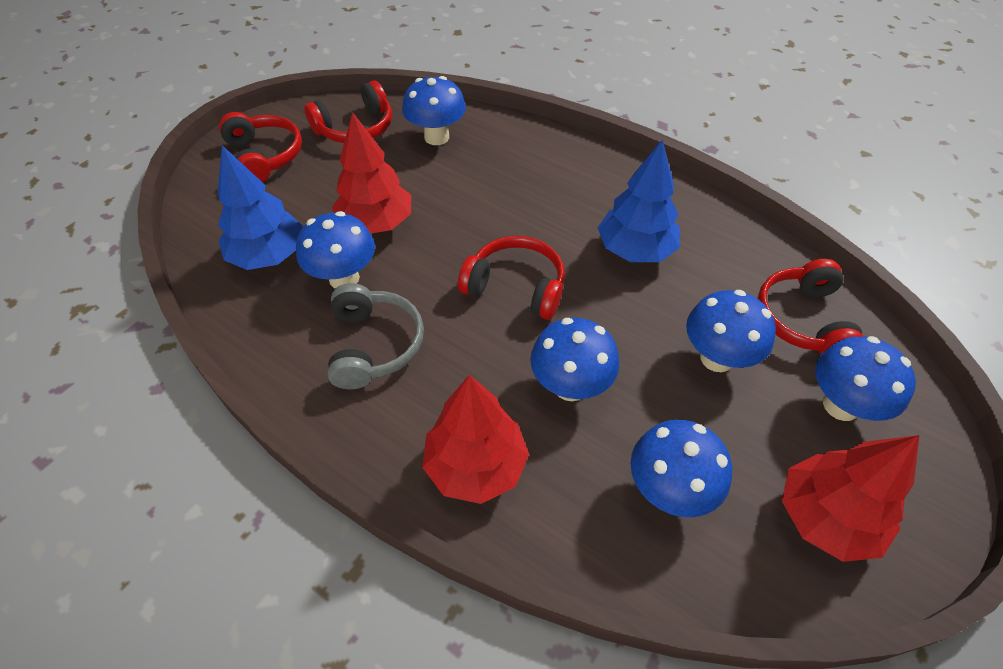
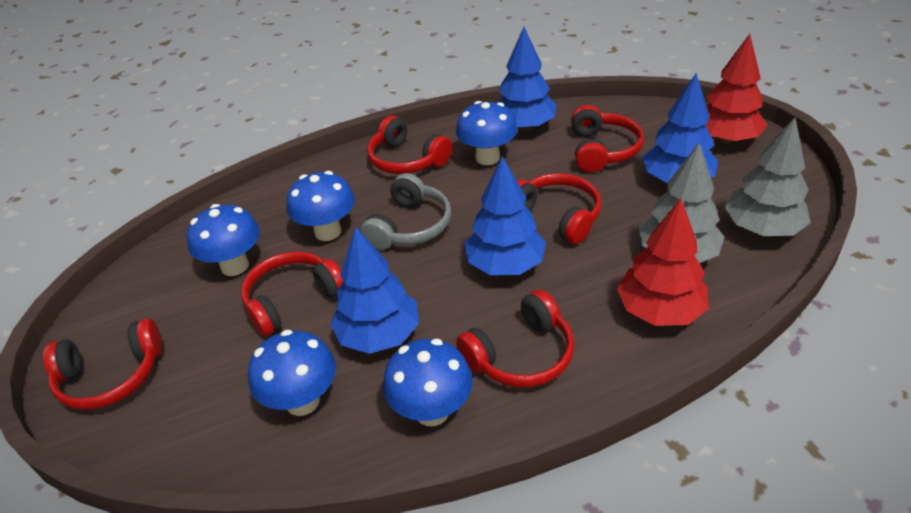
blue mushroom: [296,211,375,289] [402,76,466,145] [530,318,619,401] [630,420,732,517] [686,290,776,372] [815,336,916,421] = 6 -> [187,204,260,276] [248,330,336,416] [286,171,355,241] [383,339,473,426] [456,101,518,165] = 5
blue tree: [218,145,304,270] [598,140,680,262] = 2 -> [330,226,419,354] [464,156,546,275] [497,27,556,130] [642,73,718,183] = 4
grey tree: none = 0 -> [639,143,724,263] [724,117,811,236] = 2
red headphones: [219,112,302,182] [304,80,392,143] [458,236,565,320] [757,259,864,355] = 4 -> [43,318,162,410] [241,251,343,337] [367,116,452,174] [456,290,574,387] [517,173,602,244] [571,105,644,172] = 6
red tree: [332,112,411,234] [422,375,529,504] [782,435,920,562] = 3 -> [617,198,709,326] [705,34,767,143] = 2

